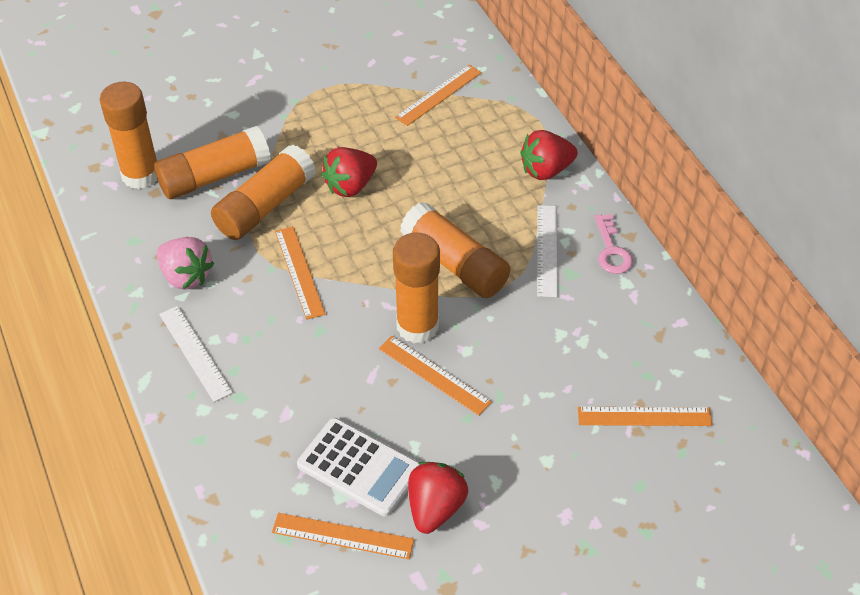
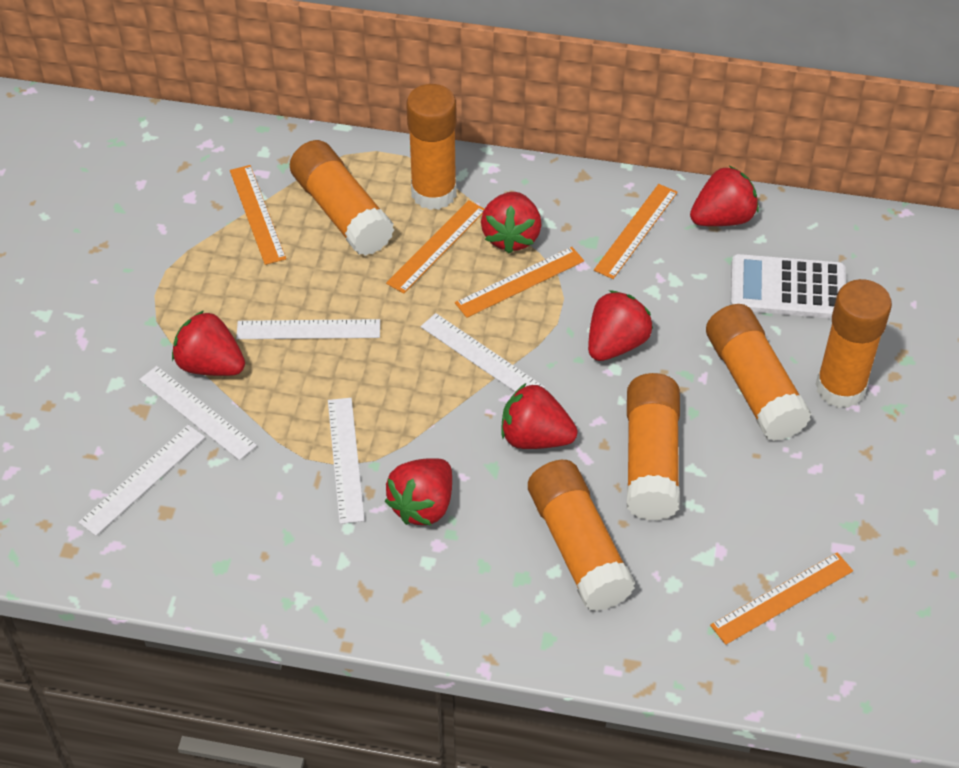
orange glue stick: [100,82,158,189] [154,126,271,199] [211,144,316,240] [393,233,440,343] [400,202,510,298] = 5 -> [290,140,394,256] [406,84,457,210] [528,460,635,611] [627,373,680,521] [706,304,812,441] [816,279,892,408] = 6
pink key: [595,214,633,274] = 1 -> none = 0
pink strawberry: [157,237,214,289] = 1 -> none = 0
red strawberry: [321,147,377,197] [408,462,468,534] [520,130,578,180] = 3 -> [172,311,245,376] [385,458,452,525] [481,192,541,253] [501,383,578,449] [588,290,653,361] [690,166,759,226] = 6
white ruler: [159,306,233,402] [537,205,557,297] = 2 -> [78,425,205,536] [139,366,257,460] [236,319,380,339] [328,398,365,524] [421,313,545,392] = 5

